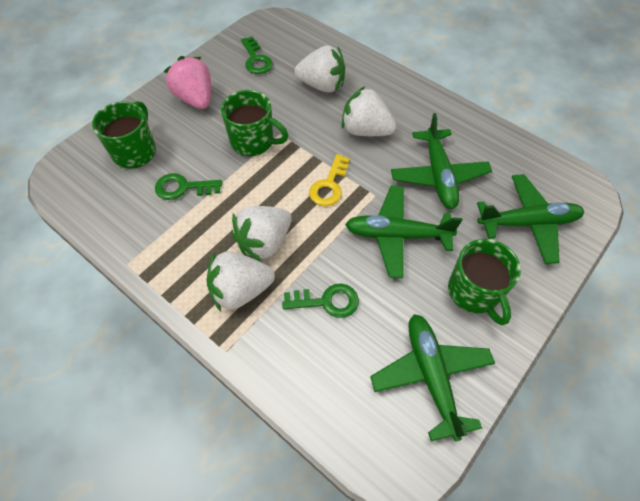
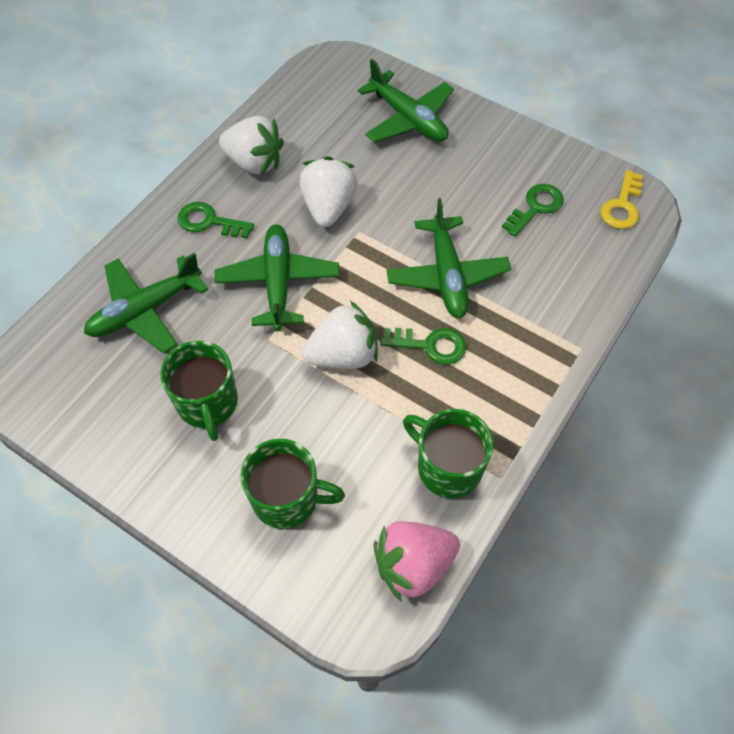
white strawberry: [206,251,275,311] [231,206,292,262] [295,45,345,93] [341,86,396,136] = 4 -> [219,116,284,175] [299,156,358,227] [302,301,378,369] = 3

